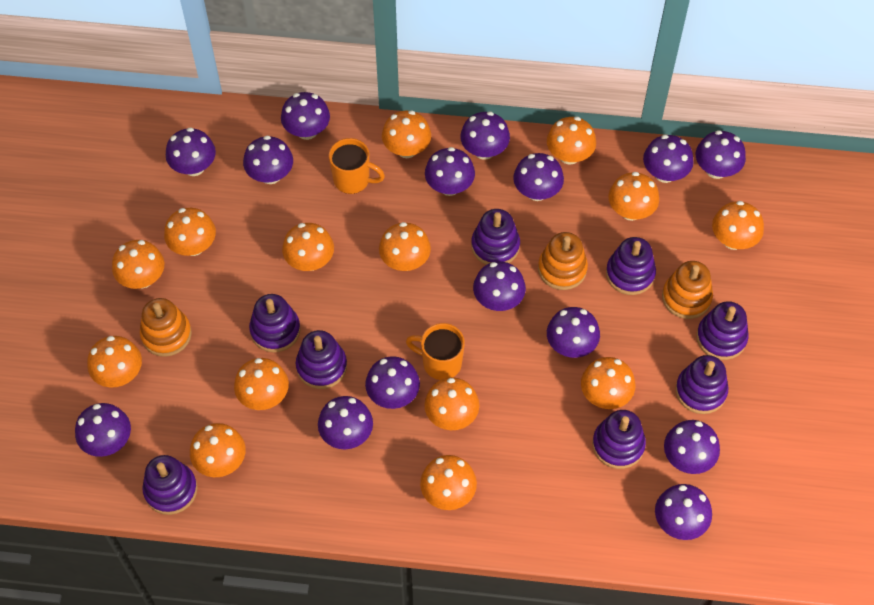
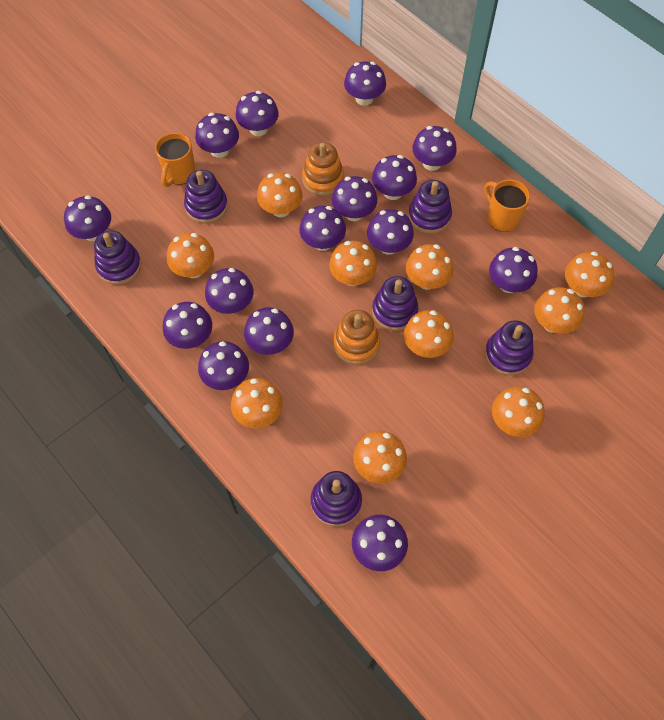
orange mushroom: [87,336,142,388] [112,240,164,289] [164,208,216,256] [190,423,246,477] [234,358,289,410] [282,223,334,271] [379,222,431,271] [382,110,431,158] [420,455,477,510] [424,377,479,430] [547,117,596,165] [581,357,635,409] [608,172,659,221] [712,201,764,250] = 14 -> [167,233,214,278] [231,378,283,428] [257,172,303,217] [329,241,377,286] [353,431,407,484] [404,310,454,358] [406,244,454,290] [492,386,545,437] [534,287,585,334] [565,252,614,298] = 10
orange stacking toy: [140,298,192,357] [538,232,588,290] [662,261,713,319] = 3 -> [302,142,344,196] [333,310,380,365] = 2
purple stacking toy: [143,455,197,515] [249,294,301,352] [296,330,347,389] [471,209,520,265] [592,410,646,469] [606,237,656,295] [675,355,728,414] [696,301,749,360] = 8 -> [94,230,141,285] [184,170,228,223] [311,471,362,527] [372,276,418,331] [408,180,452,234] [485,320,534,375] = 6

